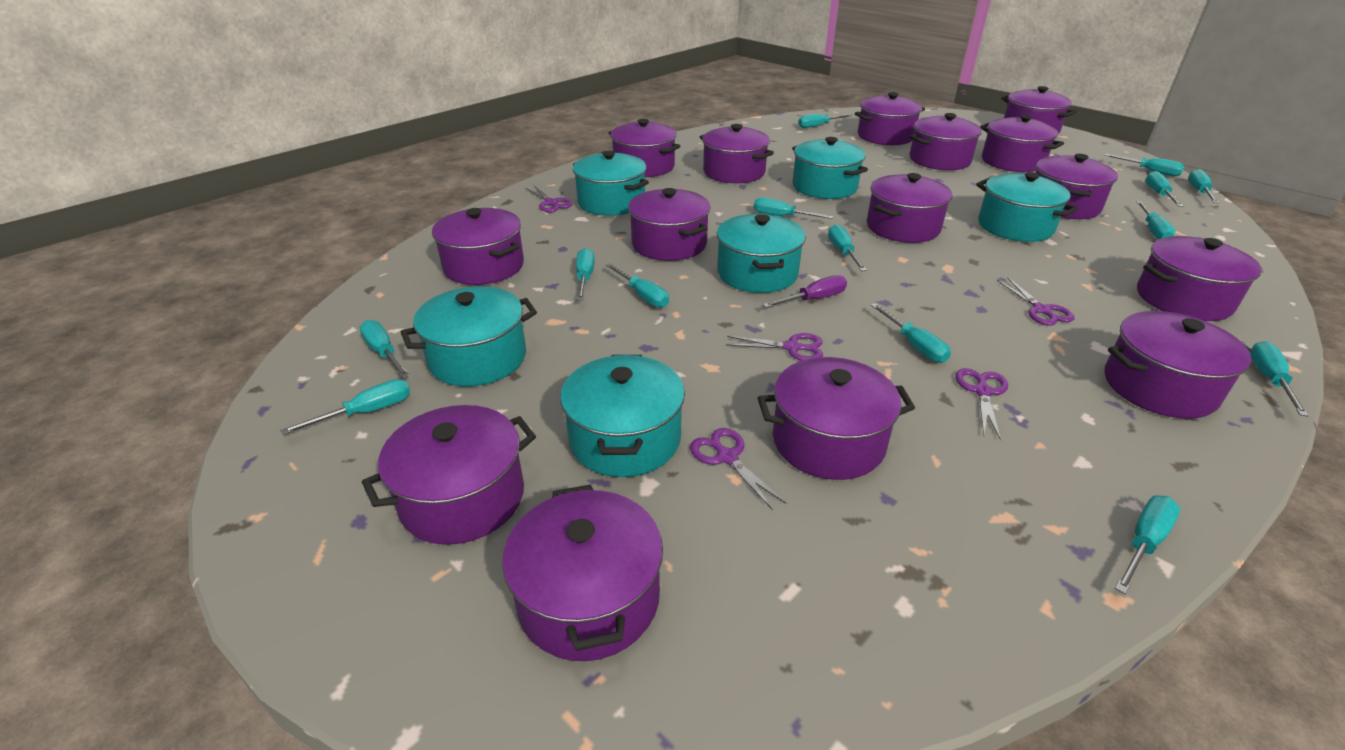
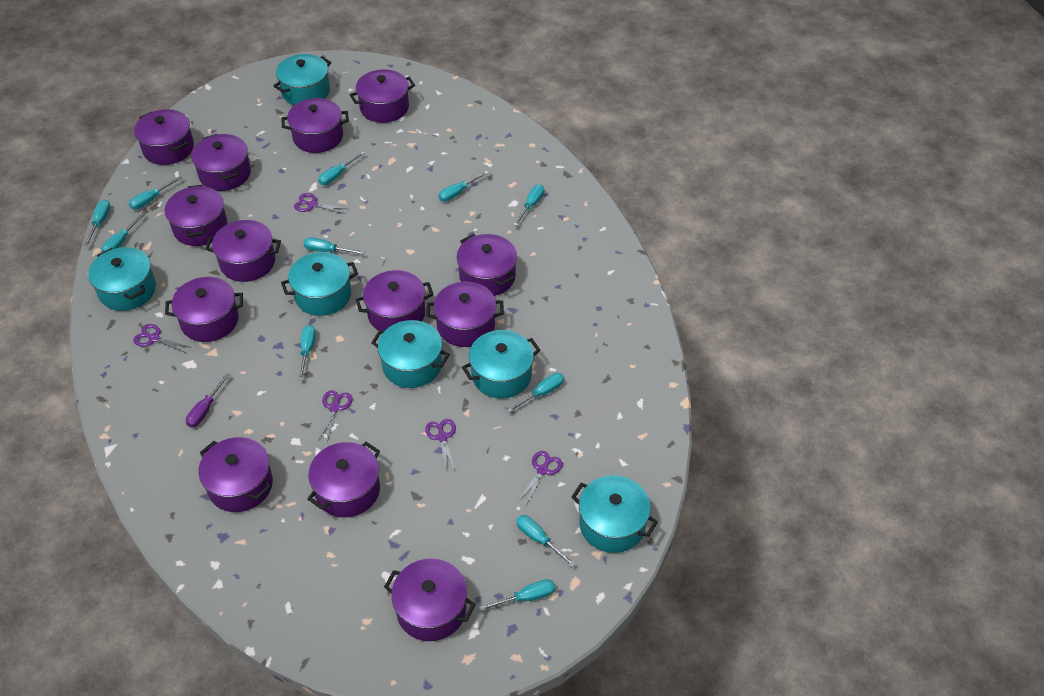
purple pot: [362,405,536,545] [432,208,524,285] [502,484,663,661] [609,119,680,177] [628,188,711,261] [700,124,774,183] [758,357,915,480] [855,92,925,145] [867,173,952,243] [910,113,982,170] [980,115,1064,172] [1001,86,1077,134] [1036,154,1118,219] [1104,311,1251,419] [1137,236,1262,321] = 15 -> [134,109,194,165] [165,185,228,246] [165,277,243,342] [191,134,251,191] [199,437,273,512] [205,220,281,282] [281,98,349,153] [307,442,380,517] [350,69,415,123] [355,270,434,331] [384,559,476,641] [426,282,504,347] [457,234,517,296] = 13
turquoise screwdriver: [280,379,410,435] [359,320,409,379] [576,248,595,300] [606,263,669,308] [754,198,833,219] [798,114,852,128] [828,224,867,271] [871,303,951,363] [1105,154,1184,176] [1115,495,1180,594] [1137,201,1175,239] [1145,171,1183,207] [1188,169,1219,203] [1250,341,1309,417] = 14 -> [84,200,111,246] [101,212,145,252] [129,176,182,210] [298,325,316,380] [304,237,365,255] [318,151,364,185] [439,171,488,202] [479,579,555,611] [507,373,564,413] [513,184,544,226] [516,515,576,567] = 11

